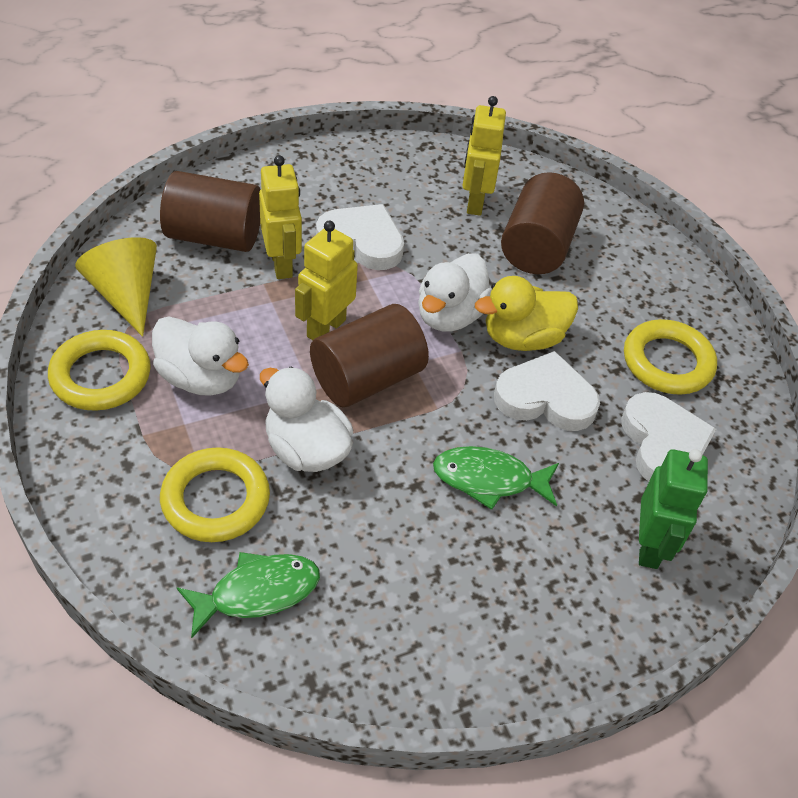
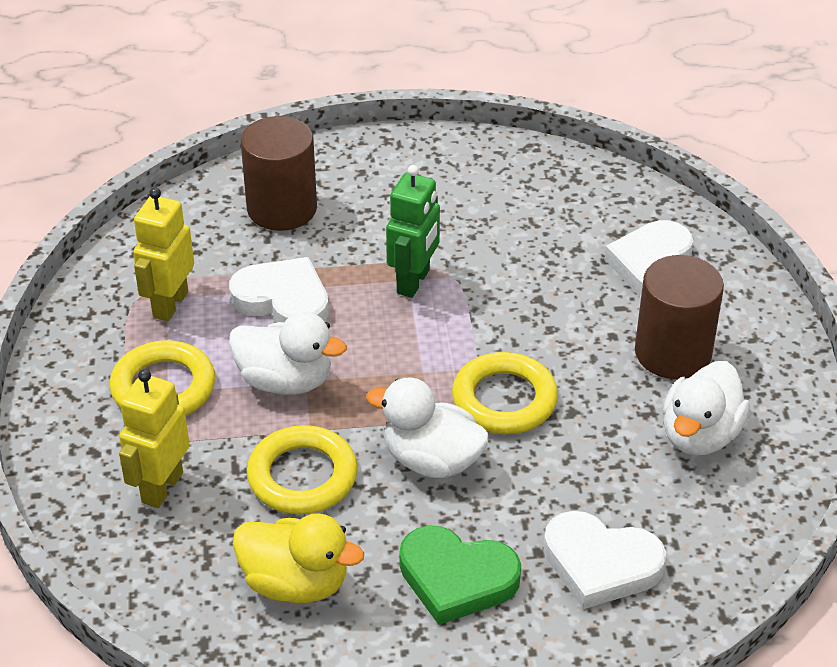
brown cylinder: [160,171,261,252] [310,304,429,408] [501,172,584,274] = 3 -> [241,116,317,231] [635,255,724,379] = 2
green fish: [177,552,320,638] [433,446,559,510] = 2 -> none = 0
green heart: none = 0 -> [399,525,521,625] = 1
yellow cone: [75,237,157,337] = 1 -> none = 0
yellow robot: [259,155,302,279] [295,220,358,340] [462,96,506,216] = 3 -> [119,369,190,508] [133,188,194,321] = 2

